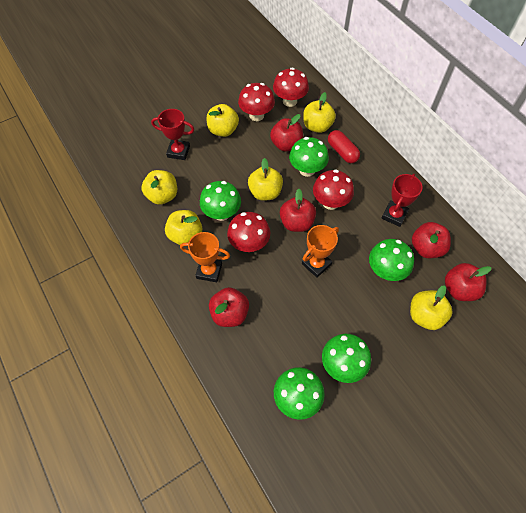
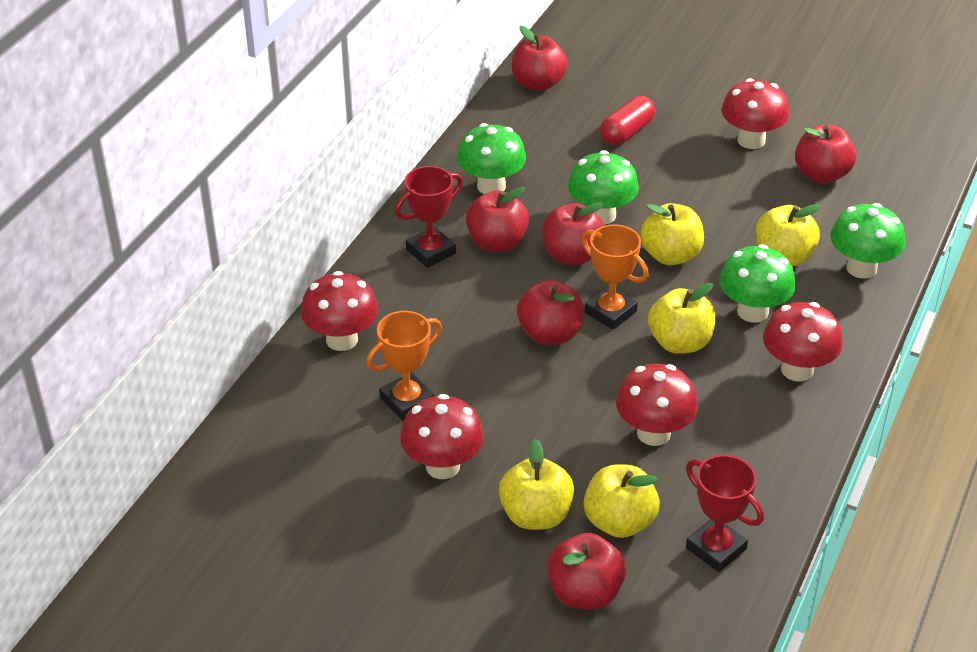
green mushroom: [200,181,241,221] [274,367,325,420] [289,137,329,177] [322,334,371,383] [369,239,414,281] = 5 -> [457,123,526,194] [568,150,639,225] [719,244,796,323] [830,203,905,279] = 4
red apple: [209,287,249,327] [270,114,303,152] [280,189,316,232] [412,222,451,258] [445,263,491,301] = 5 -> [466,187,529,252] [512,26,568,91] [517,280,584,345] [542,202,604,265] [547,533,626,610] [795,125,856,184] = 6
red mushroom: [227,212,270,252] [238,83,275,121] [273,67,309,107] [313,170,354,210] = 4 -> [301,271,378,351] [400,394,484,479] [616,364,698,446] [721,78,789,149] [763,302,843,382] = 5
yellow apple: [141,170,177,205] [165,210,202,245] [207,104,239,137] [248,158,283,201] [303,92,336,133] [410,285,453,330] = 6 -> [499,439,574,530] [584,464,660,538] [640,203,704,265] [648,283,716,354] [755,204,821,267] = 5

